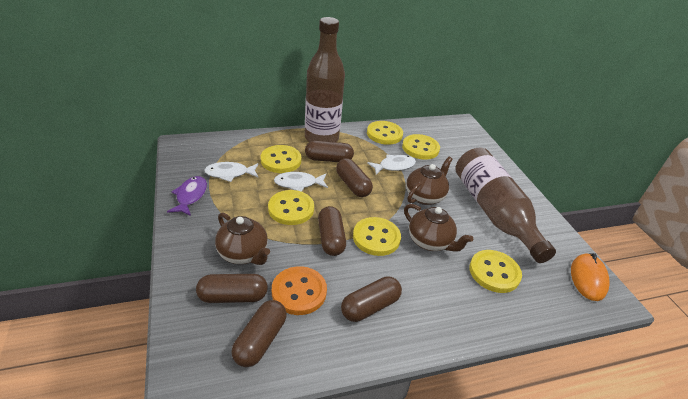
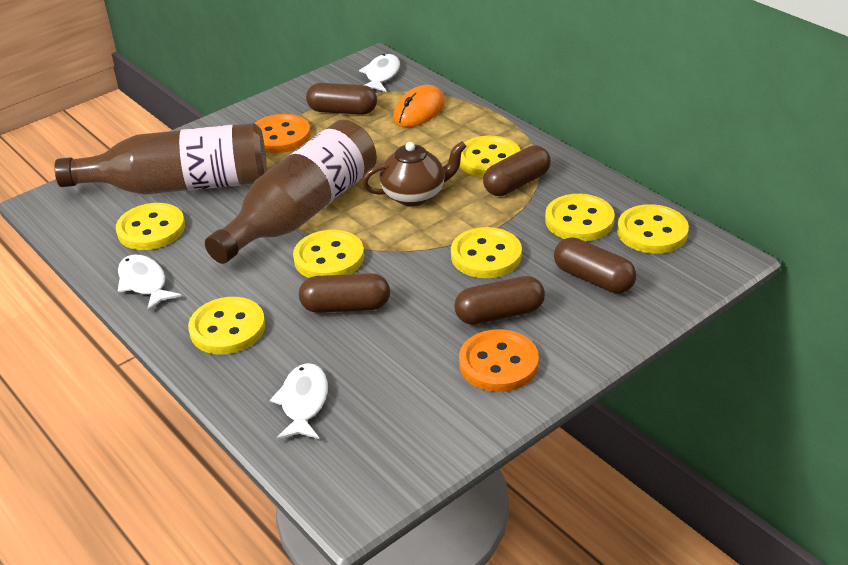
brown capsule: [196,274,268,303] [232,300,287,367] [305,140,354,162] [318,206,346,256] [336,158,373,197] [341,276,402,322] = 6 -> [299,273,390,313] [306,83,377,115] [454,276,545,325] [483,145,551,196] [554,237,637,294] = 5
brown teapot: [215,212,270,265] [404,204,473,252] [406,157,452,205] = 3 -> [362,141,467,206] = 1
orange button: [272,266,327,315] = 1 -> [255,114,310,153] [459,329,539,392] = 2
purple fish: [167,176,207,216] = 1 -> none = 0
yellow button: [261,145,301,173] [268,190,314,225] [353,217,401,256] [367,121,403,145] [402,134,440,160] [470,250,522,293] = 6 -> [116,203,185,250] [188,297,265,354] [293,230,364,278] [451,227,522,278] [460,136,521,177] [545,194,615,241] [617,204,689,254] = 7

